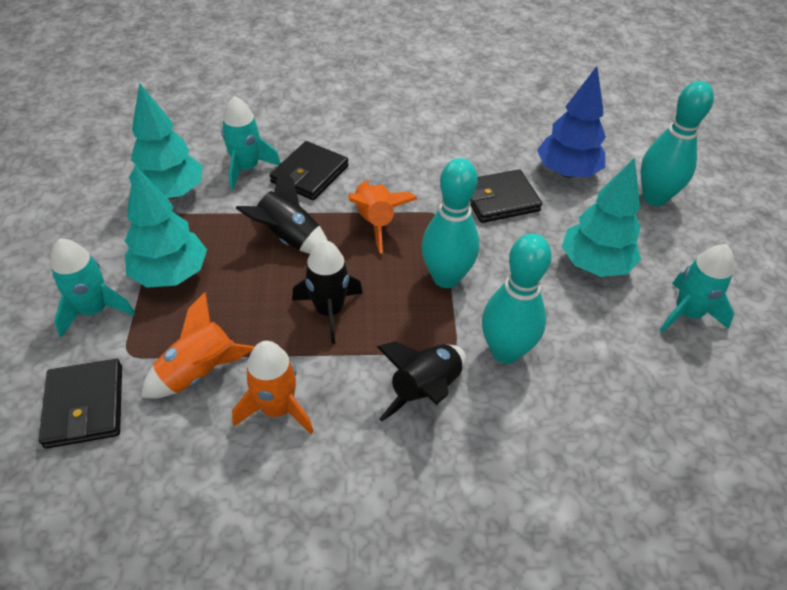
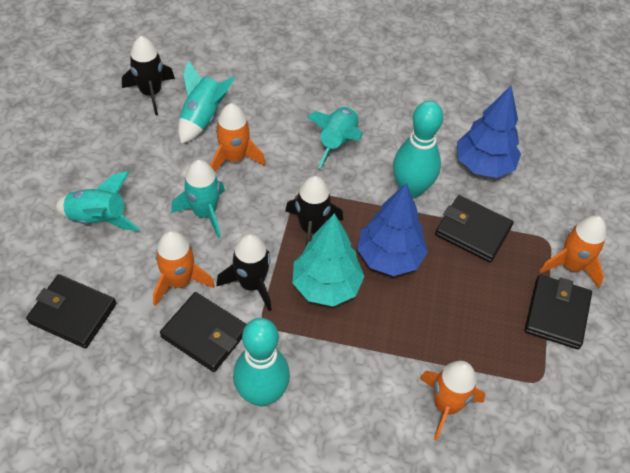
black wallet: [39,359,122,449] [270,141,349,200] [470,169,542,223] = 3 -> [26,274,116,349] [160,292,247,372] [435,195,513,262] [525,275,592,349] = 4
blue tree: [537,66,606,178] = 1 -> [357,183,428,276] [457,86,521,178] = 2
orange rocket: [141,292,254,399] [232,341,314,434] [348,180,417,253] = 3 -> [153,230,215,306] [210,103,266,172] [420,361,485,441] [539,215,607,288] = 4
turquoise bowling pin: [422,158,479,288] [482,234,552,364] [640,81,714,206] = 3 -> [233,318,290,406] [393,101,443,199] = 2
turquoise rocket: [51,239,135,338] [221,96,281,190] [659,244,734,333] = 3 -> [55,171,140,231] [171,160,225,238] [178,60,235,144] [307,107,363,169] = 4
turquoise tree: [125,165,207,288] [129,83,203,199] [562,158,641,277] = 3 -> [293,213,364,306] = 1

